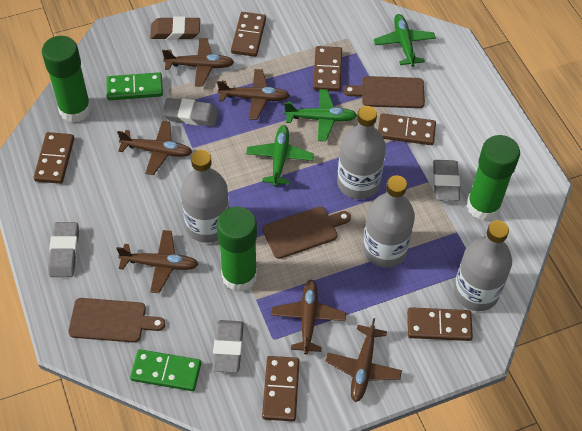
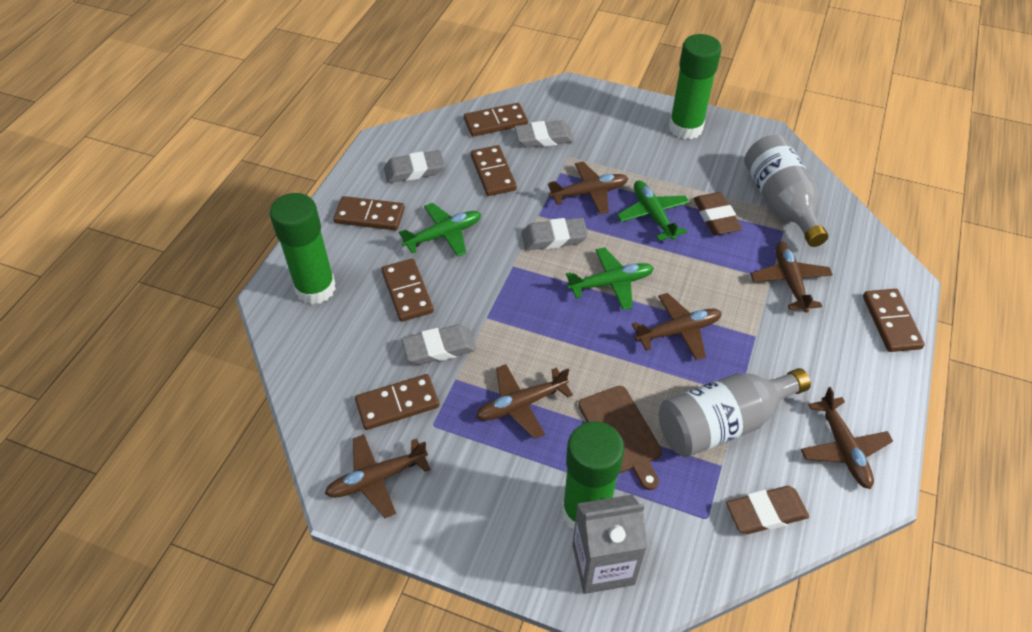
brown cutting board: [68,298,165,343] [263,207,351,259] [343,76,425,108] = 3 -> [579,386,662,490] = 1
brown eraser: [150,17,200,40] = 1 -> [694,192,742,235] [726,486,809,534] = 2
green domino: [107,72,163,100] [130,349,201,391] = 2 -> none = 0
grey bottle: [181,150,229,243] [337,106,386,199] [363,175,415,268] [454,220,512,311] = 4 -> [659,368,811,457] [744,135,828,247] = 2
grey carton: none = 0 -> [572,495,647,594] = 1

